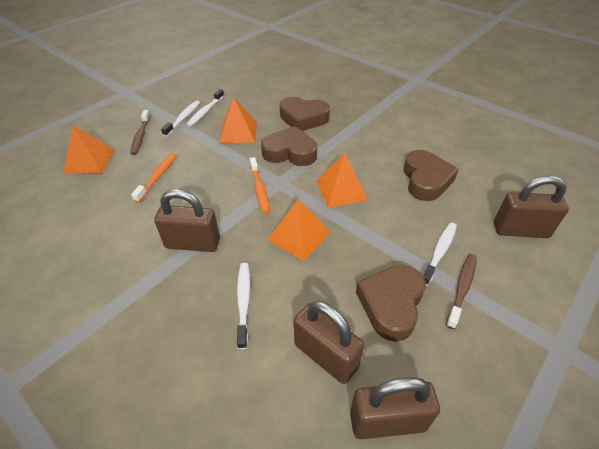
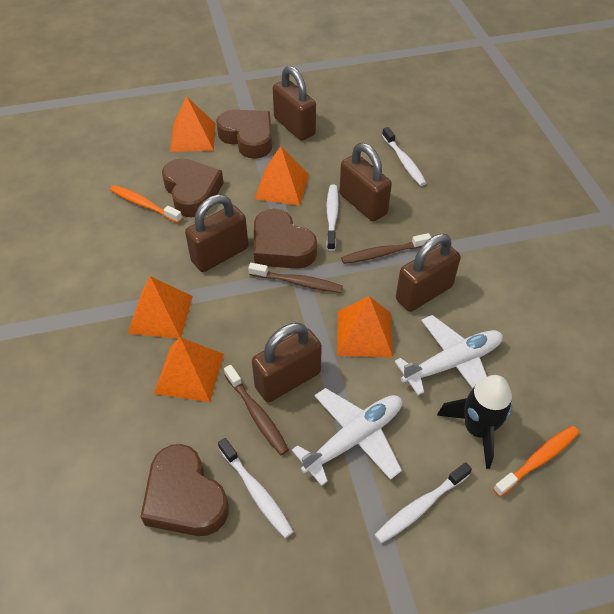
black rocket: none = 0 -> [437,375,513,469] = 1
brown padlock: [154,189,220,252] [294,301,364,384] [350,377,440,439] [494,175,569,238] = 4 -> [185,195,248,272] [252,323,322,402] [273,66,316,141] [339,143,392,221] [396,234,461,312] = 5
brown toothbrush: [130,110,150,155] [446,254,477,329] = 2 -> [224,365,289,455] [248,263,343,293] [341,233,431,264] = 3
orange pyramid: [63,125,115,173] [219,97,257,143] [267,199,330,261] [316,153,368,208] = 4 -> [128,276,193,339] [154,337,224,402] [170,96,216,152] [255,146,309,206] [337,296,393,358] = 5
white plane: none = 0 -> [292,388,402,486] [395,315,503,395] = 2

